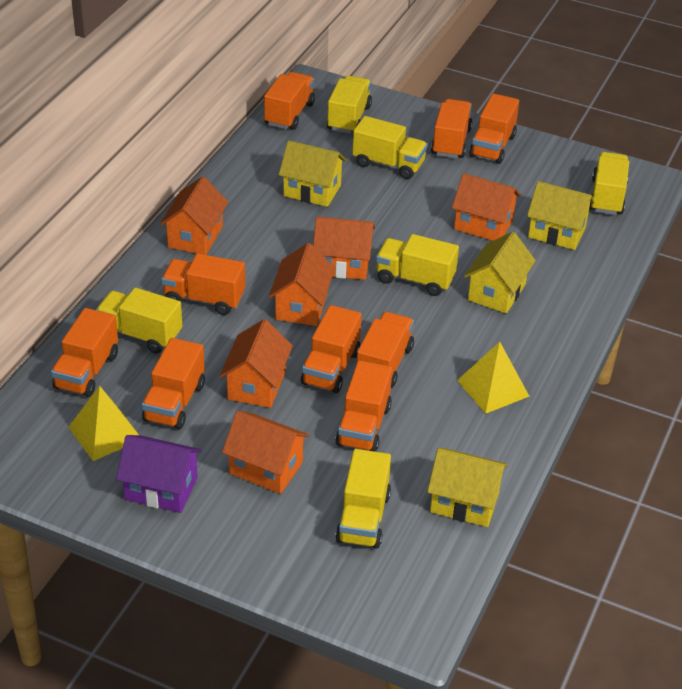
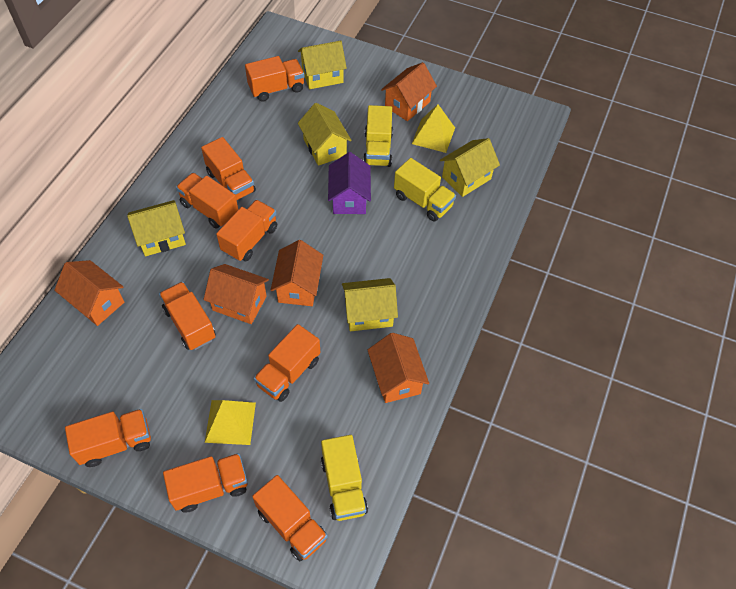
orange house: [160,176,228,255] [220,319,293,408] [222,411,309,494] [269,243,335,326] [313,217,375,280] [452,173,521,241] = 6 -> [54,260,124,326] [203,264,269,324] [271,240,323,306] [368,333,429,403] [381,62,437,121] = 5
yellow house: [279,141,347,207] [427,448,508,527] [464,232,536,313] [527,181,594,250] = 4 -> [127,200,186,256] [298,41,347,89] [298,103,352,166] [342,278,398,331] [440,138,500,197] = 5
yellow truck: [96,288,182,354] [327,76,372,133] [335,449,391,548] [352,116,427,179] [376,234,459,296] [589,152,629,215] = 6 -> [321,435,368,521] [363,105,393,167] [394,158,456,222] = 3

